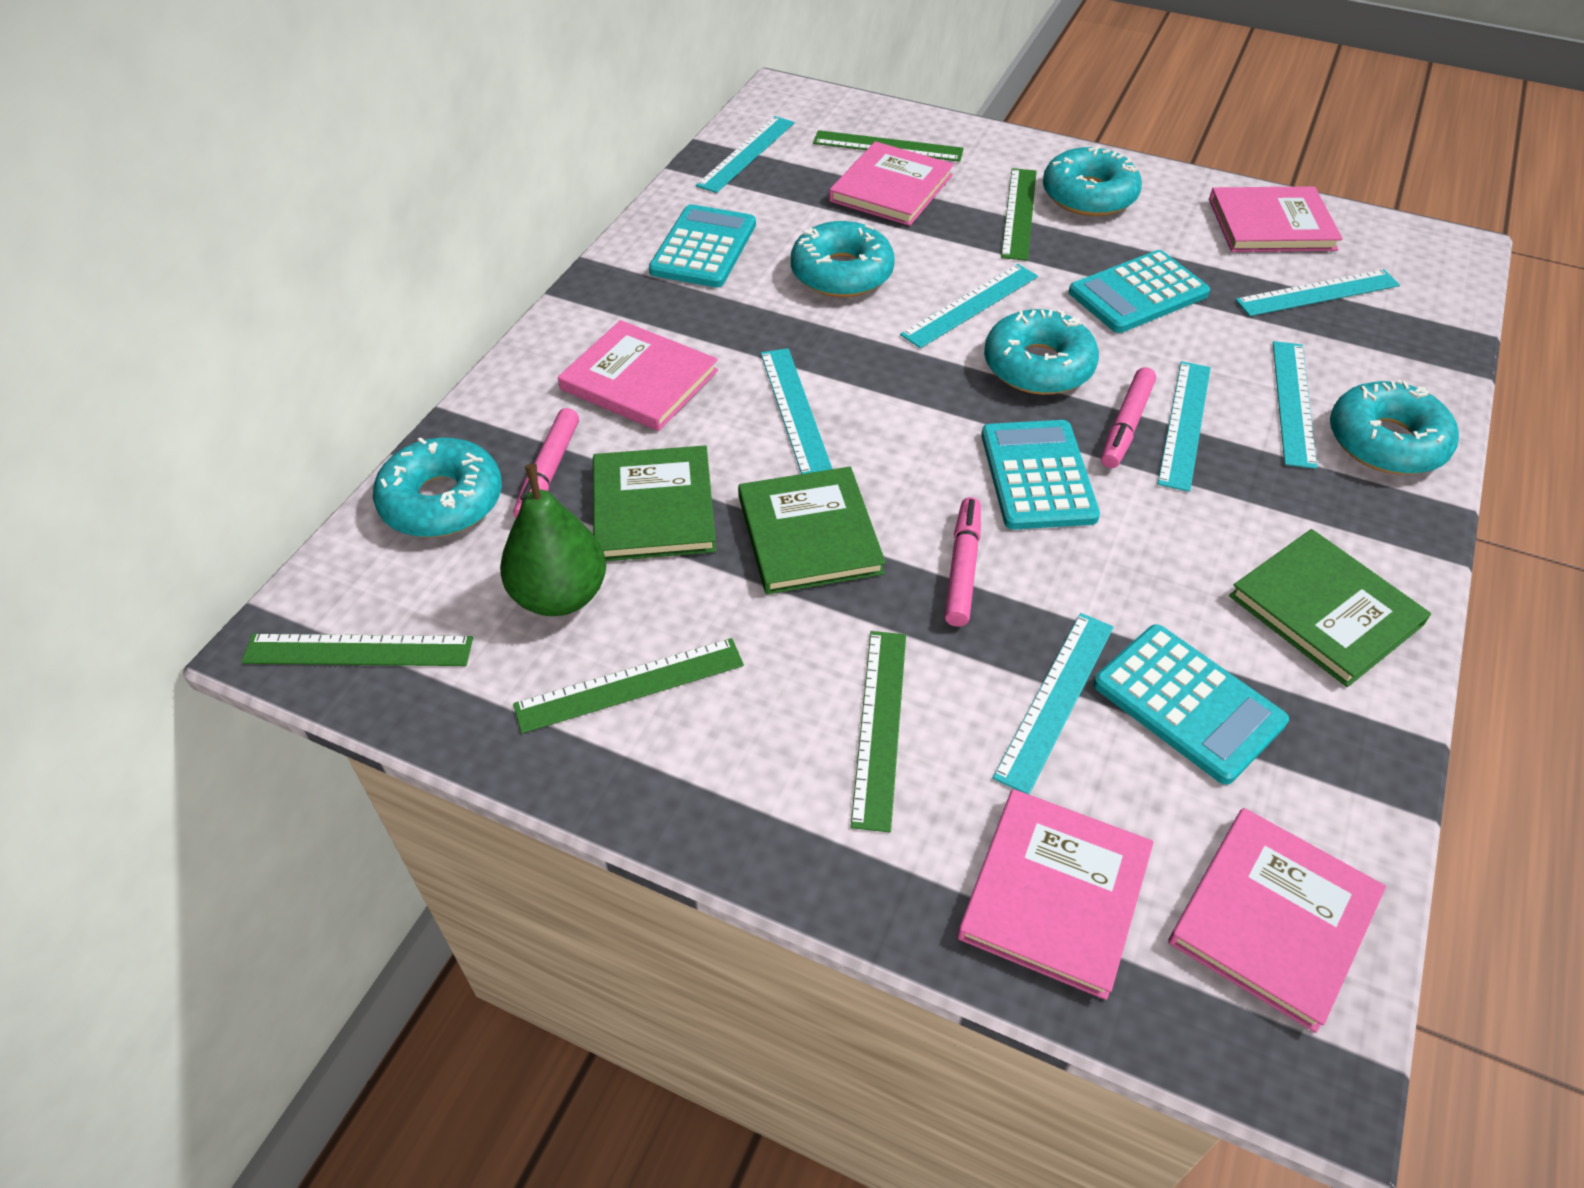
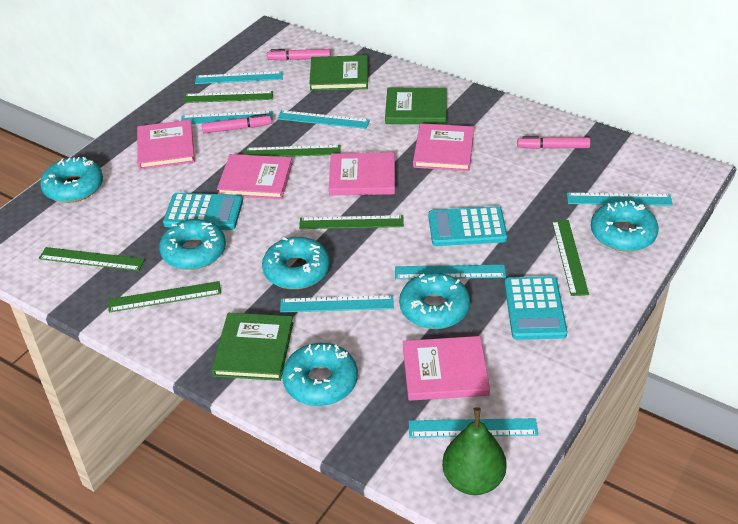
green ruler: [241,634,473,666] [513,638,744,733] [813,130,964,162] [851,631,906,832] [1001,168,1037,261] = 5 -> [39,247,145,271] [108,281,221,312] [183,91,273,103] [245,145,340,157] [299,215,404,229] [552,220,589,296] = 6
turquoise calculator: [649,204,756,288] [981,420,1100,530] [1069,250,1210,333] [1093,624,1289,785] = 4 -> [163,193,243,230] [428,206,508,246] [504,276,567,340] = 3
turquoise donut: [373,437,502,538] [791,221,895,297] [984,309,1099,395] [1043,146,1142,216] [1330,380,1459,474] = 5 -> [40,157,103,203] [159,219,226,270] [262,237,330,289] [282,343,358,406] [399,273,470,329] [591,201,659,252] = 6

